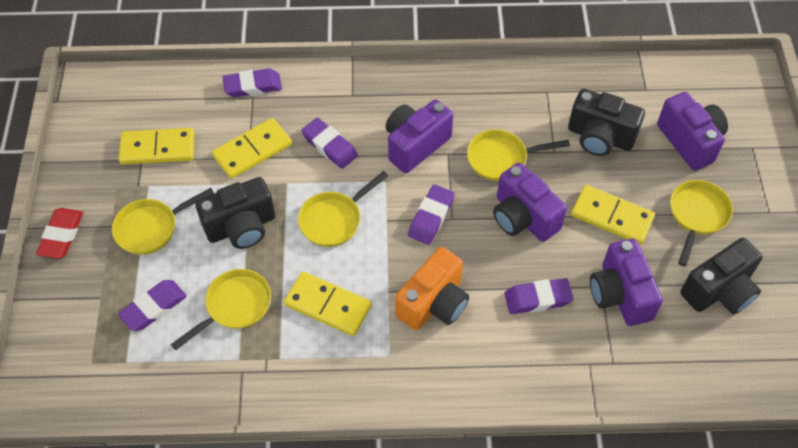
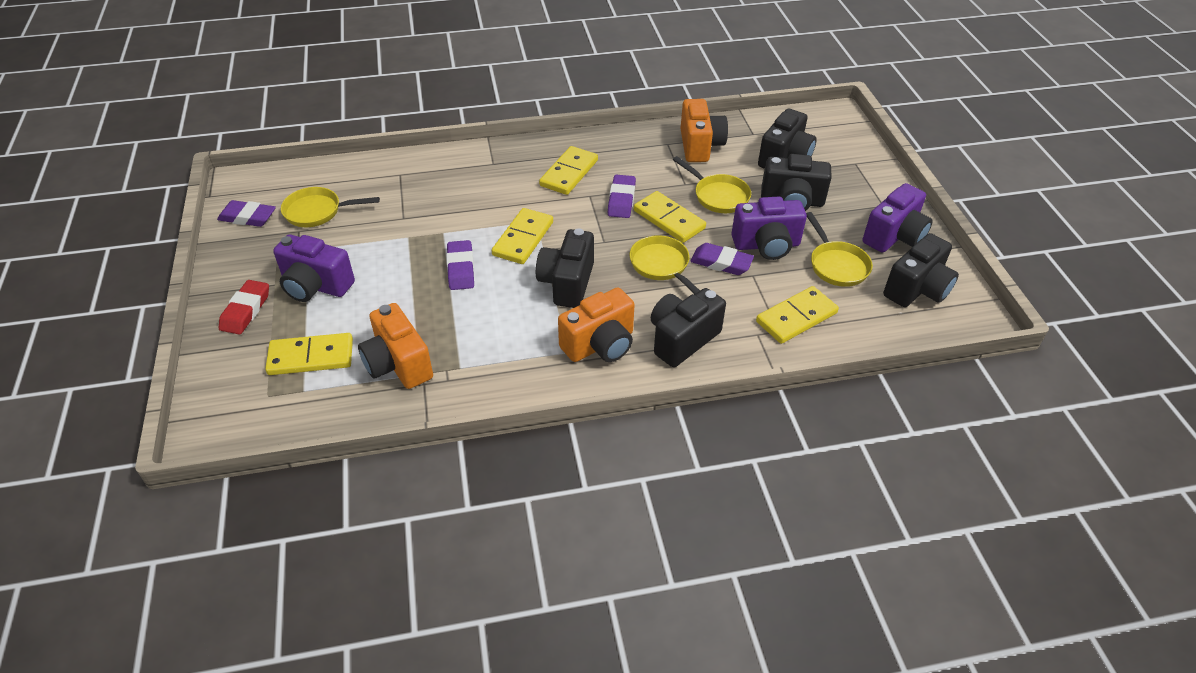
black camera: [195,177,275,249] [568,89,645,156] [680,238,763,315] = 3 -> [536,228,594,308] [651,288,726,367] [758,109,817,169] [761,154,832,211] [883,233,959,307] = 5
orange camera: [395,247,469,331] = 1 -> [358,303,433,389] [558,287,635,362] [681,99,728,162] = 3
purple camera: [386,100,453,173] [493,163,567,242] [590,239,663,326] [657,92,728,171] = 4 -> [273,234,355,302] [731,196,807,260] [863,183,933,253] = 3
purple eraser: [118,280,187,331] [222,68,282,97] [301,118,358,169] [408,185,455,245] [504,278,574,314] = 5 -> [217,200,276,227] [446,240,474,290] [608,175,636,218] [690,243,754,275] = 4
yellow domino: [119,128,194,165] [212,118,292,179] [284,272,372,336] [571,185,655,244] = 4 -> [265,333,353,375] [492,208,553,264] [539,146,598,195] [634,191,706,243] [756,286,839,344] = 5
yellow pan: [112,188,214,255] [171,269,271,350] [298,171,388,247] [467,129,570,181] [670,180,733,266] = 5 -> [281,187,380,227] [629,235,700,294] [673,156,751,213] [806,212,873,287] = 4

